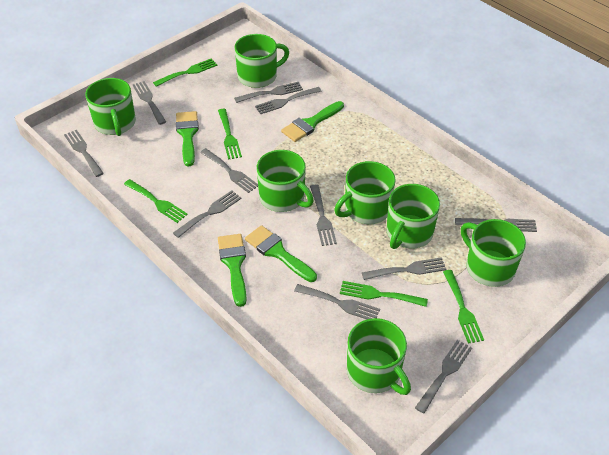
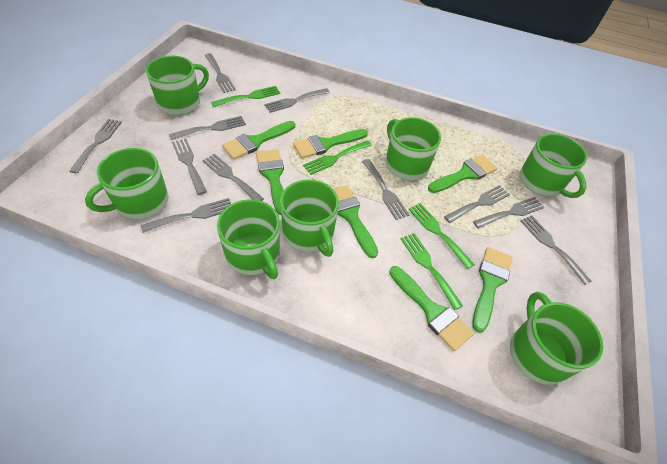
green brush: [176,111,199,166] [218,234,247,307] [245,225,317,282] [281,101,344,142] = 4 -> [222,121,295,160] [256,149,284,215] [293,129,368,159] [333,185,378,258] [389,266,474,351] [428,155,497,193] [472,247,512,333] = 7
green fork: [124,179,188,223] [153,59,217,87] [218,109,242,160] [340,281,428,307] [443,270,484,344] = 5 -> [211,86,281,107] [303,140,372,175] [400,233,463,310] [408,203,474,269] = 4

